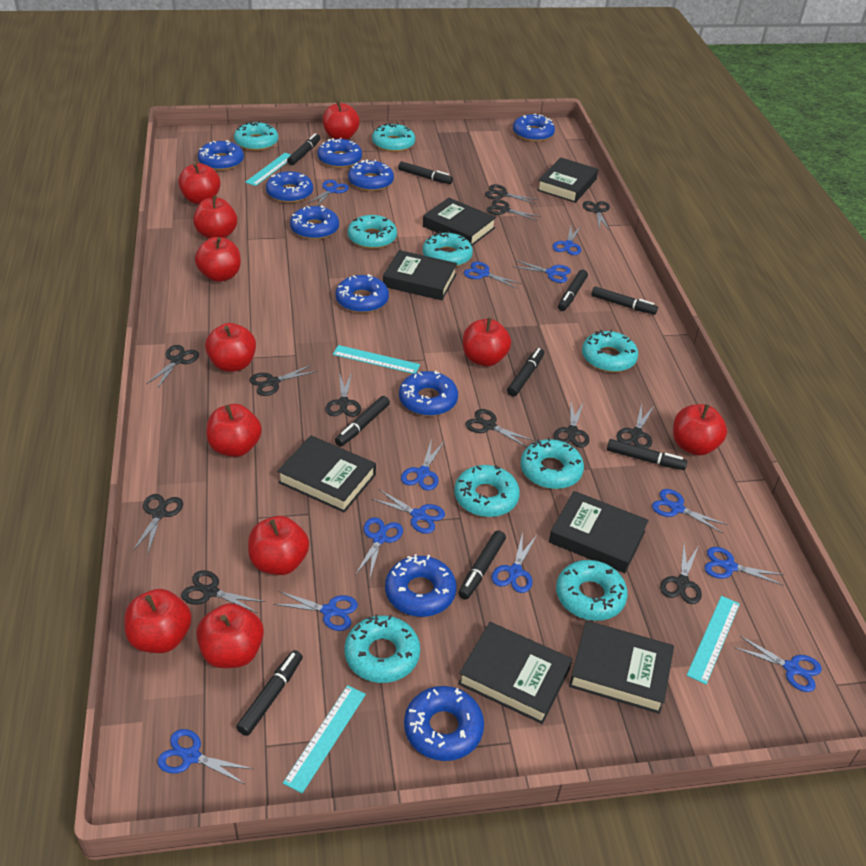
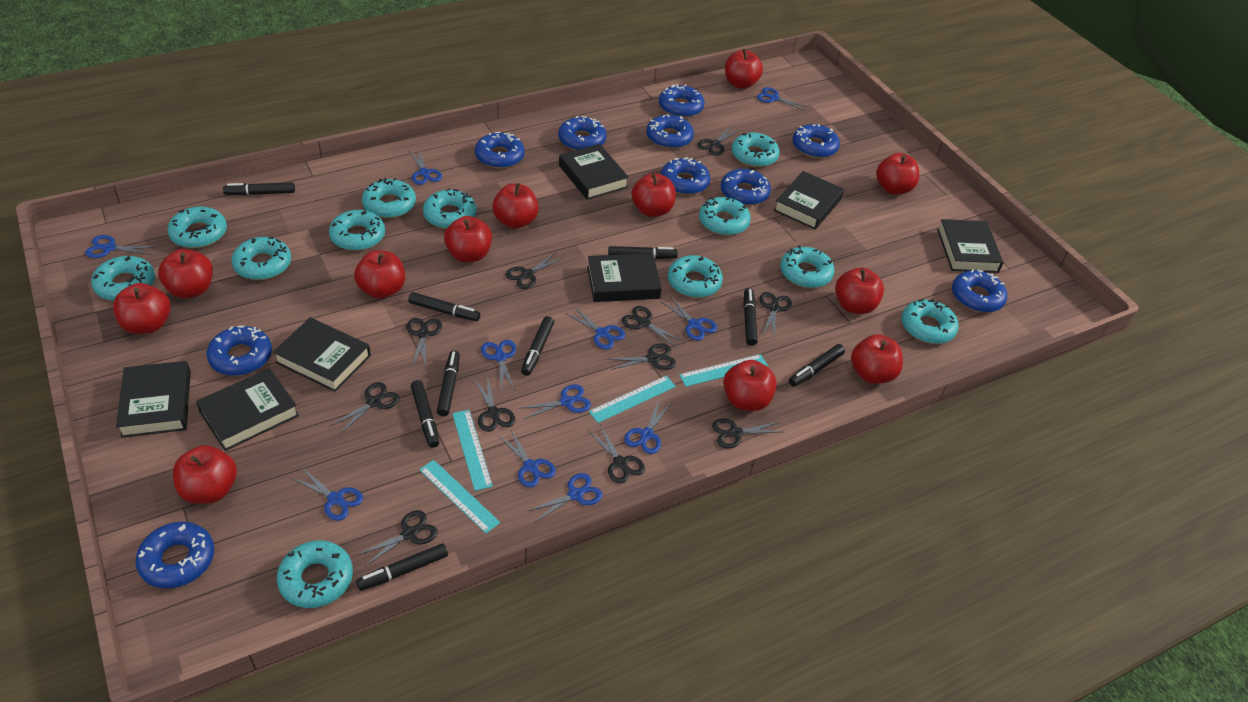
black scissors: [133,494,183,553] [146,345,199,389] [181,570,265,613] [250,365,317,396] [326,372,361,417] [465,409,534,447] [485,184,538,204] [487,200,541,221] [554,402,589,448] [583,201,610,231] [617,403,654,449] [660,545,702,604] = 12 -> [330,382,400,434] [357,510,438,567] [407,318,442,368] [475,379,515,432] [506,252,563,289] [588,425,645,484] [607,343,676,370] [622,306,684,348] [697,127,738,155] [712,419,783,448] [760,292,792,338] = 11
blue scissors: [157,729,253,784] [273,591,358,631] [307,180,349,206] [355,517,403,578] [372,490,445,534] [401,438,444,490] [464,262,522,288] [492,532,537,593] [512,260,571,283] [552,226,581,255] [652,489,728,533] [705,547,784,585] [734,635,822,692] = 13 -> [85,235,154,258] [292,468,363,521] [409,149,442,185] [481,340,516,392] [498,430,556,488] [519,384,591,419] [527,473,603,522] [565,306,625,350] [624,400,671,454] [662,296,717,341] [757,87,808,111] = 11
red apple: [124,589,192,653] [178,163,221,204] [193,195,237,239] [195,237,241,282] [196,603,264,668] [205,323,256,372] [206,404,262,457] [248,516,309,575] [322,101,360,140] [463,318,511,366] [673,404,727,456] = 11 -> [113,283,171,334] [158,249,213,298] [173,445,237,504] [354,250,405,299] [444,216,492,262] [492,183,539,229] [631,173,676,217] [723,360,777,411] [725,49,763,89] [835,268,884,314] [851,334,903,384] [876,153,919,195] = 12
turquoise donut: [234,121,278,151] [345,614,420,683] [348,215,397,249] [372,123,415,152] [423,231,473,267] [454,465,520,517] [521,437,584,489] [556,560,628,621] [582,329,638,372] = 9 -> [91,256,155,301] [168,207,227,248] [232,237,291,280] [277,540,353,608] [329,210,385,251] [362,178,416,218] [423,188,477,229] [668,255,723,298] [699,197,751,236] [732,133,780,167] [780,245,834,288] [902,299,959,344] = 12

